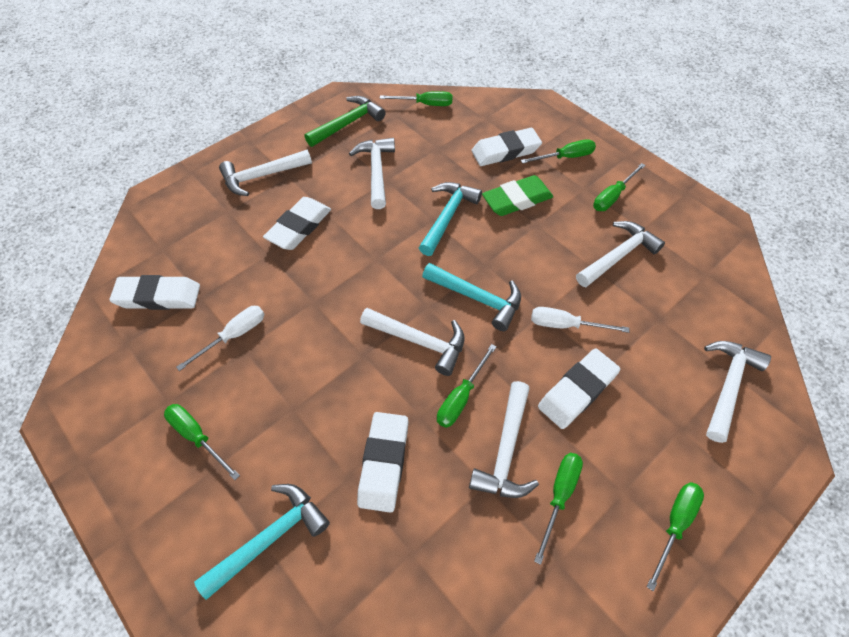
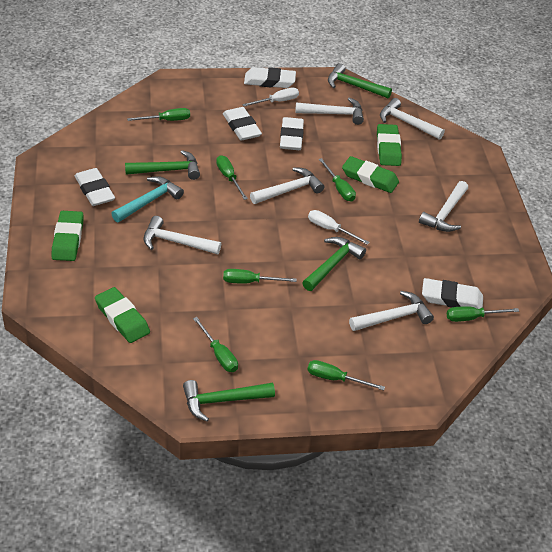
green eraser: [482,175,553,216] = 1 -> [51,211,84,261] [95,287,150,343] [342,156,399,193] [377,124,402,166] = 4
green hammer: [305,96,385,147] = 1 -> [125,150,200,180] [183,380,275,422] [302,237,366,291] [328,63,392,99] = 4
turquoise hammer: [194,484,330,600] [419,182,482,256] [422,263,521,331] = 3 -> [111,176,184,222] = 1

